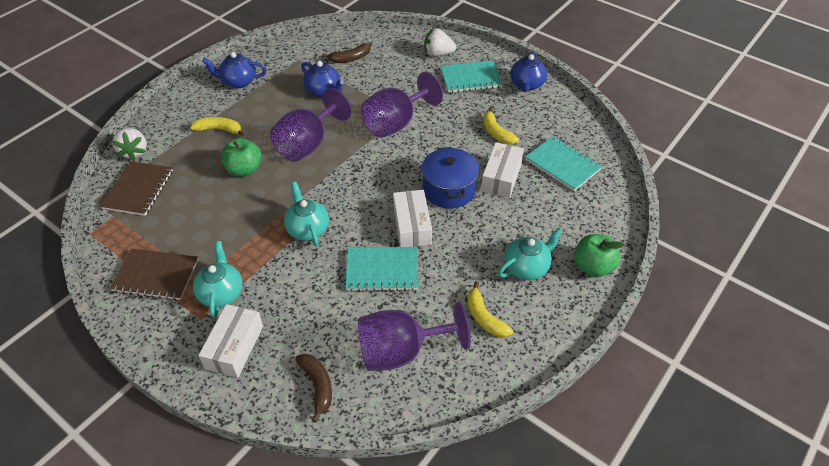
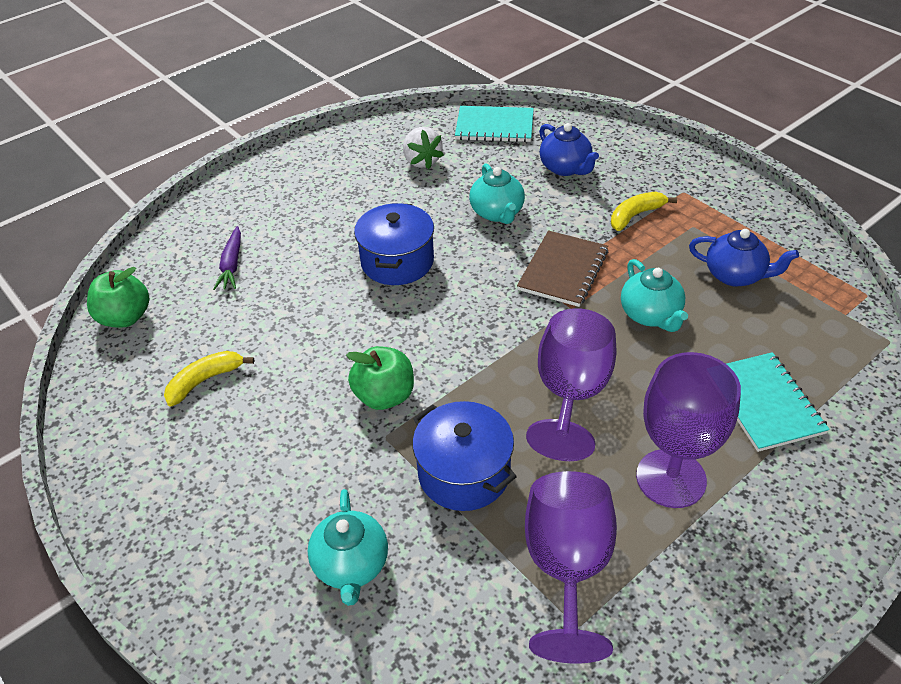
blue pot: [422,147,479,209] = 1 -> [354,203,434,285] [412,401,517,511] = 2
blue teapot: [202,52,267,88] [301,61,344,98] [510,51,547,92] = 3 -> [539,123,599,176] [689,229,799,287] = 2
brown banana: [295,354,332,422] [322,43,371,63] = 2 -> none = 0
brown notebook: [101,161,173,216] [110,248,198,300] = 2 -> [517,230,608,307] = 1
purple carrot: none = 0 -> [213,226,241,290] = 1
turquoise notebook: [345,247,418,292] [441,60,503,93] [525,136,603,191] = 3 -> [455,106,534,142] [727,352,830,452] = 2
white box: [198,304,263,378] [393,190,432,247] [481,142,524,198] = 3 -> none = 0
white strawberry: [112,128,147,161] [424,28,456,57] = 2 -> [403,127,444,169] = 1
yellow banana: [190,117,244,137] [467,281,513,337] [483,107,519,144] = 3 -> [164,351,254,407] [611,192,677,231] = 2

